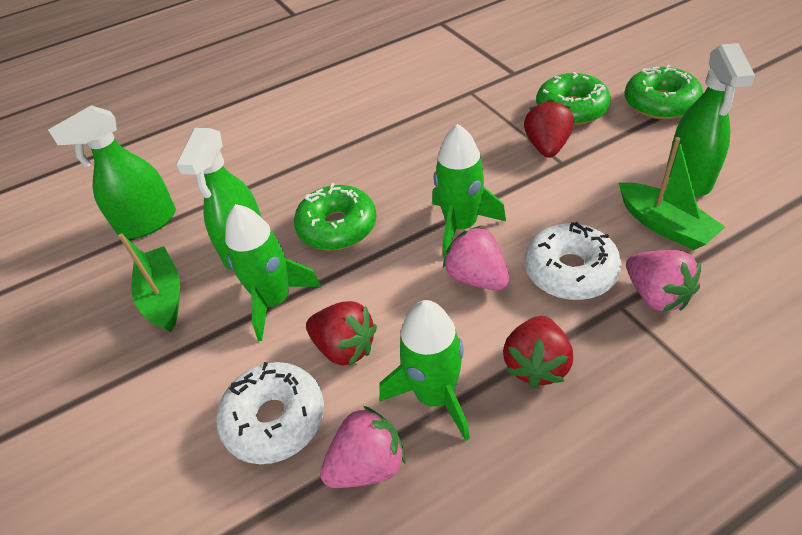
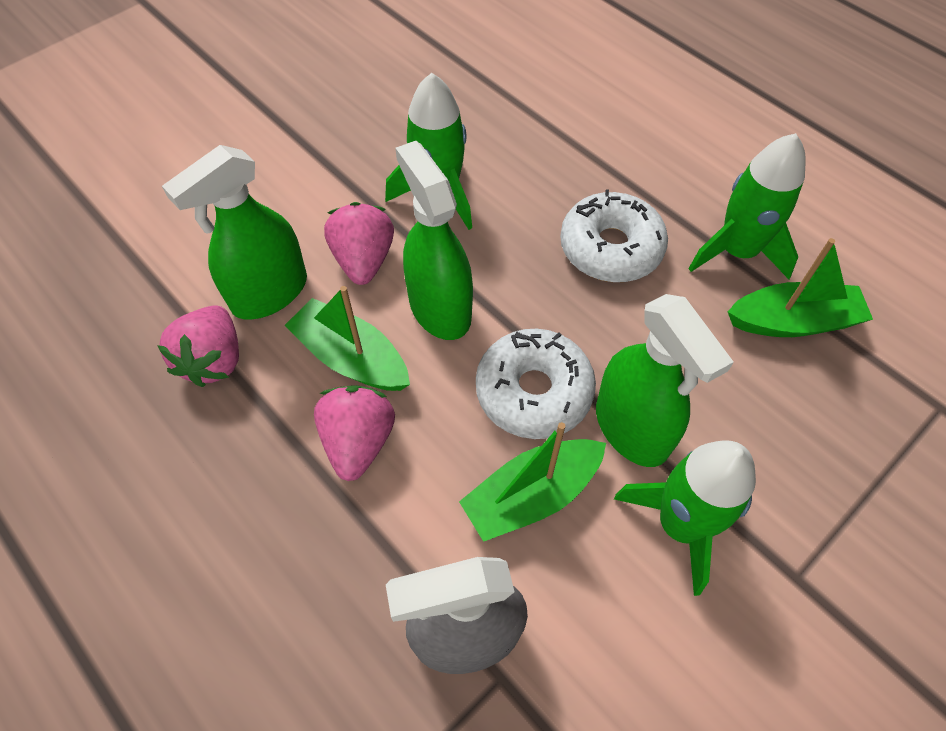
green boat: [118,233,180,332] [619,137,725,250] = 2 -> [284,286,410,391] [459,422,606,542] [728,238,873,337] = 3
green donut: [294,183,376,250] [536,72,611,125] [625,65,703,120] = 3 -> none = 0
grey spray bottle: none = 0 -> [386,557,528,674] = 1
red strawberry: [306,301,377,366] [503,316,573,388] [524,100,574,158] = 3 -> none = 0

